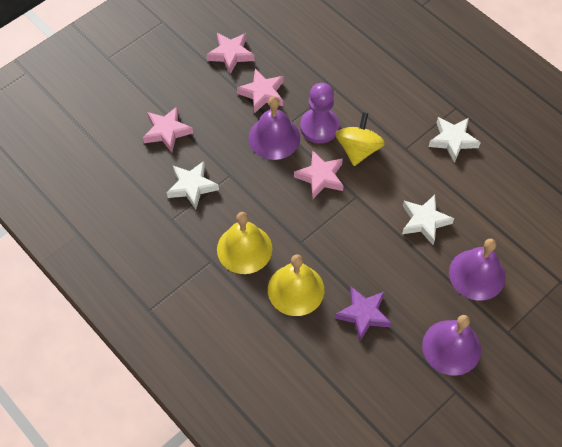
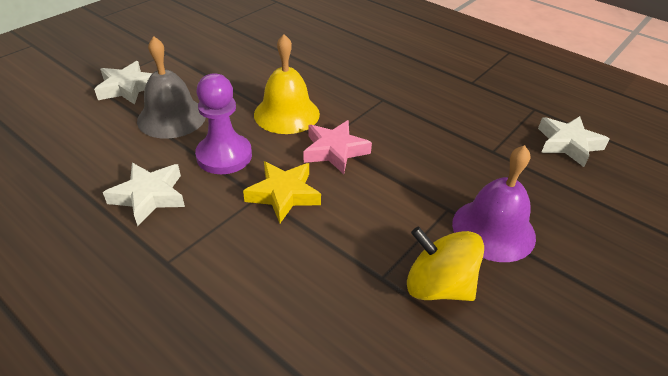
grey bell: none = 0 -> [137,36,206,139] = 1
pink star: [143,107,193,152] [206,33,254,74] [237,69,283,114] [294,150,344,199] = 4 -> [304,120,372,174] = 1
purple bell: [248,96,300,160] [422,315,481,376] [449,239,506,300] = 3 -> [452,145,536,262] = 1
purple star: [335,287,391,341] = 1 -> none = 0
yellow bell: [217,212,272,274] [268,254,324,316] = 2 -> [254,34,320,134] = 1
yellow star: none = 0 -> [243,161,321,223] = 1

